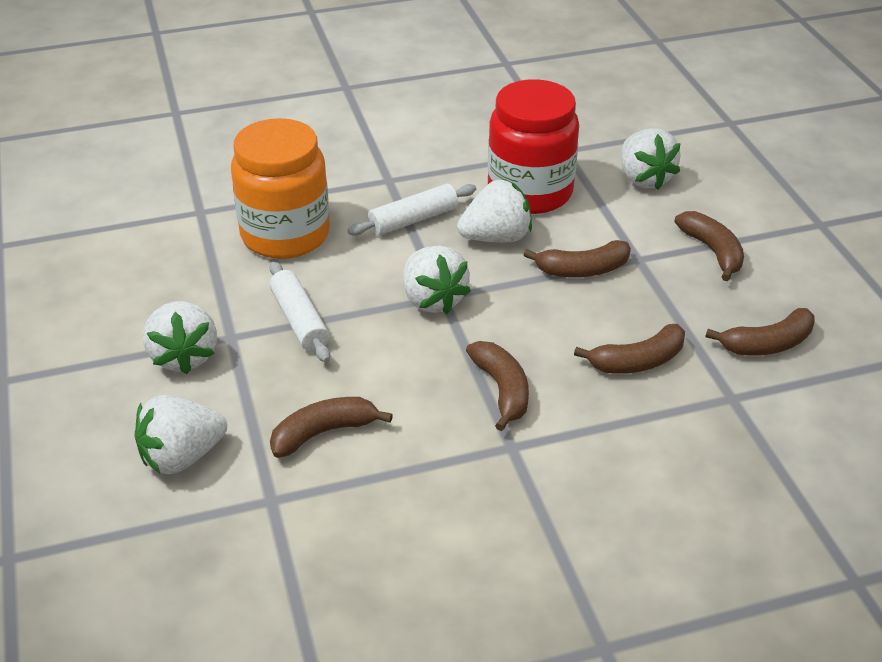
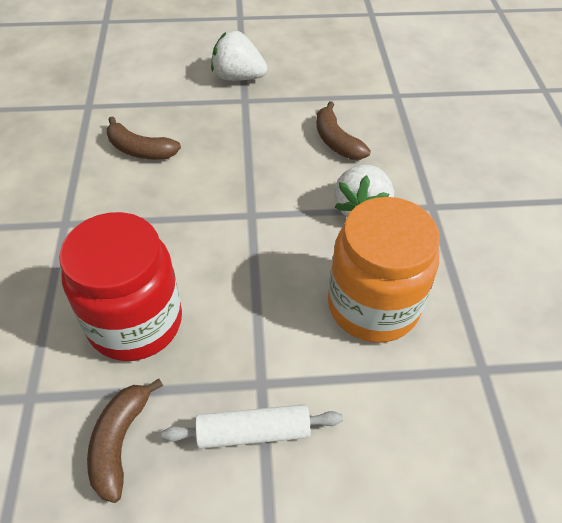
brown banana: [270,397,393,458] [466,341,529,431] [523,240,631,277] [574,324,685,374] [674,211,744,281] [706,308,815,355] = 6 -> [87,379,163,503] [106,116,181,160] [316,101,371,160] = 3
white rolling pin: [269,261,330,362] [347,184,476,236] = 2 -> [162,404,343,449] = 1
white strawberry: [135,395,227,474] [143,301,217,374] [403,246,471,314] [457,180,532,243] [621,128,681,190] = 5 -> [211,31,267,81] [334,165,394,217] = 2

